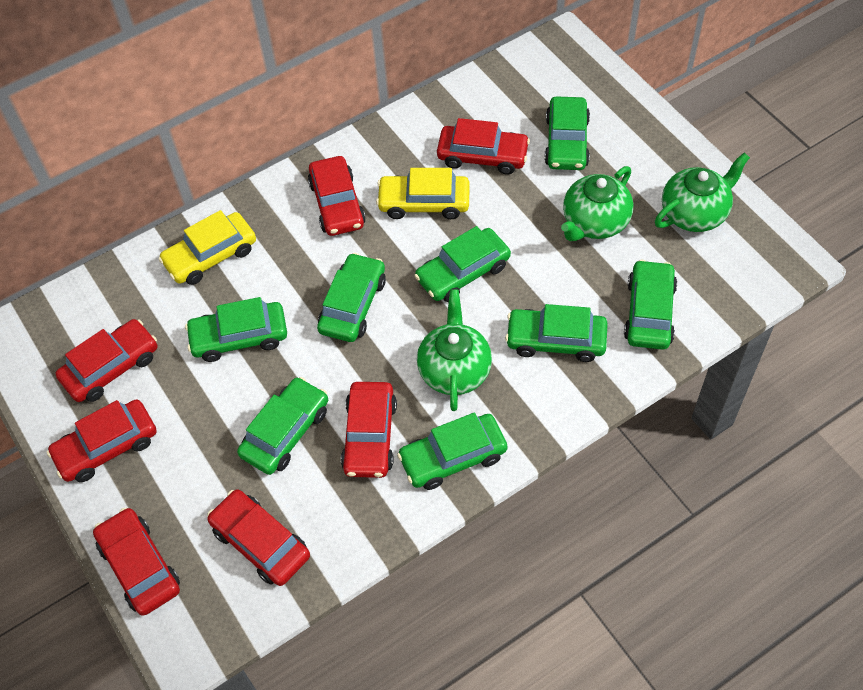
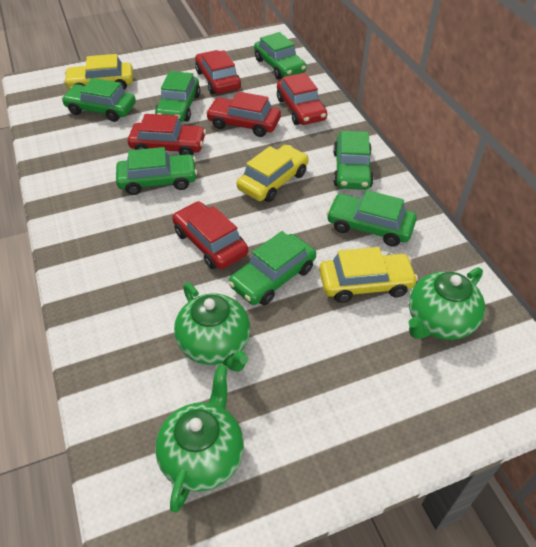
green car: [185,297,287,362] [237,377,328,475] [317,253,386,342] [397,413,508,490] [414,226,511,302] [505,304,608,362] [544,97,590,170] [624,260,677,350] = 8 -> [62,78,136,122] [116,147,197,195] [155,71,200,122] [228,231,316,305] [254,32,307,79] [326,190,417,247] [333,131,374,190] = 7
red car: [47,400,157,482] [56,319,157,402] [93,508,180,616] [207,489,310,586] [308,156,366,236] [341,382,397,478] [437,118,530,175] = 7 -> [128,114,206,156] [172,201,248,269] [195,50,241,94] [206,92,281,137] [277,73,327,125] = 5
yellow car: [159,210,256,285] [376,168,470,219] = 2 -> [64,54,133,90] [237,145,309,202] [319,247,418,303] = 3

